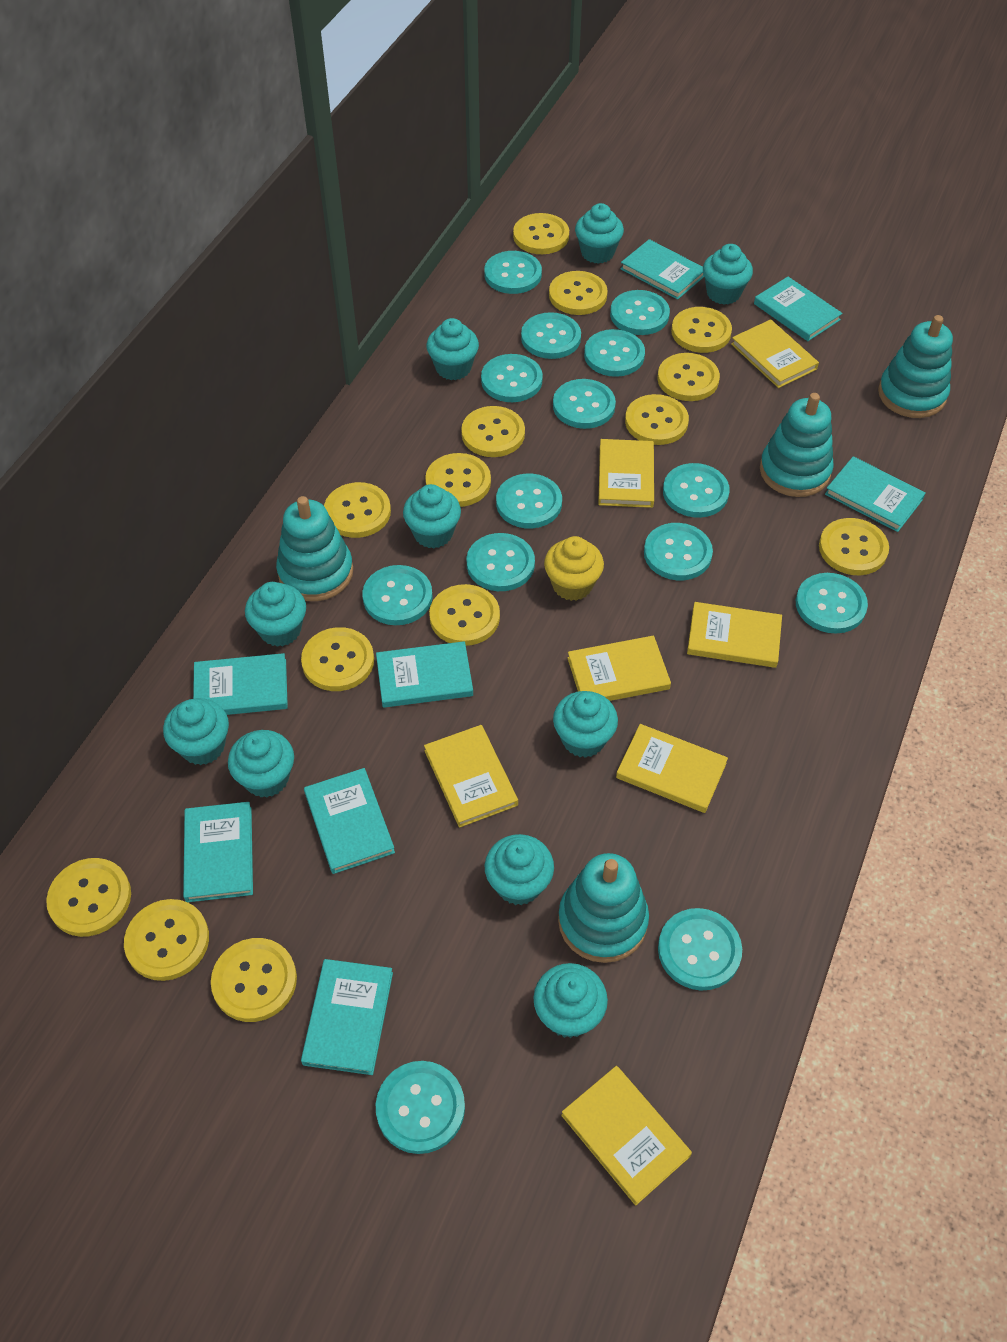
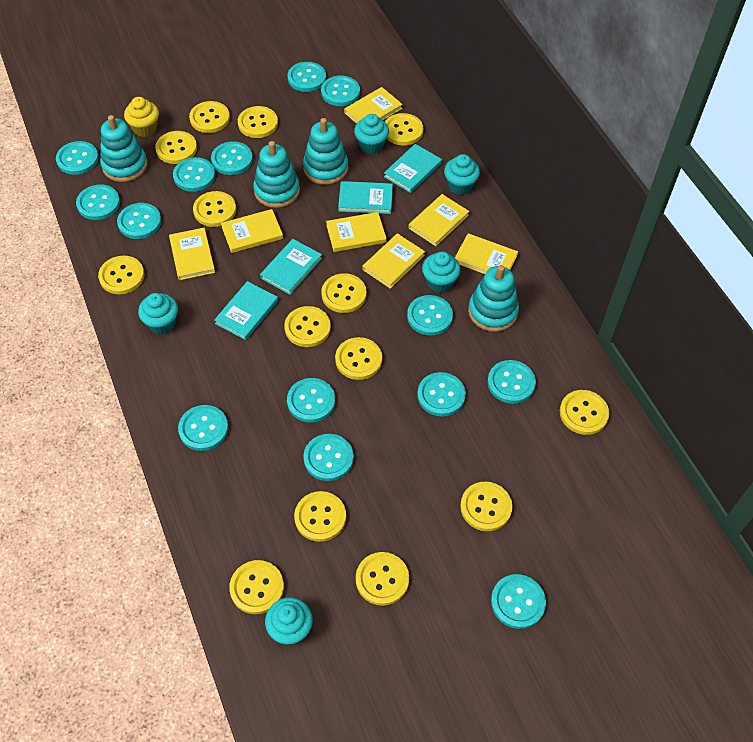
turquoise book: [183,802,253,902] [193,653,288,715] [301,959,393,1075] [304,768,395,874] [376,641,473,708] [620,239,704,300] [754,277,842,341] [825,456,926,532] = 8 -> [214,281,278,340] [260,239,322,295] [338,181,393,214] [384,144,442,193] = 4
turquoise cupcake: [163,698,229,765] [228,730,294,798] [245,582,306,647] [403,484,461,548] [426,318,479,380] [485,834,554,905] [533,963,608,1038] [553,691,618,758] [575,203,624,264] [703,244,753,305] = 10 -> [138,293,178,334] [265,597,313,645] [354,114,389,154] [422,251,461,293] [444,154,480,195] = 5

